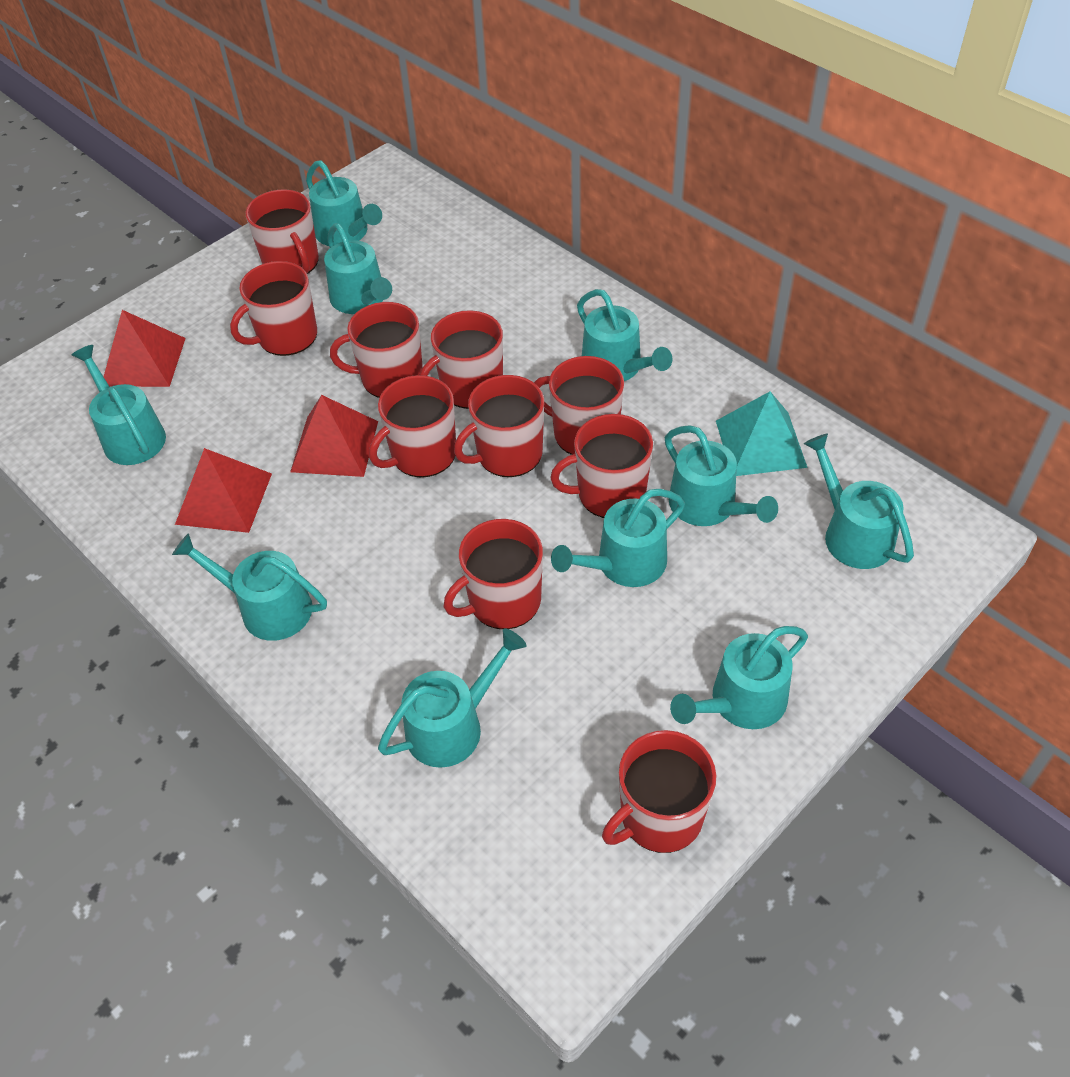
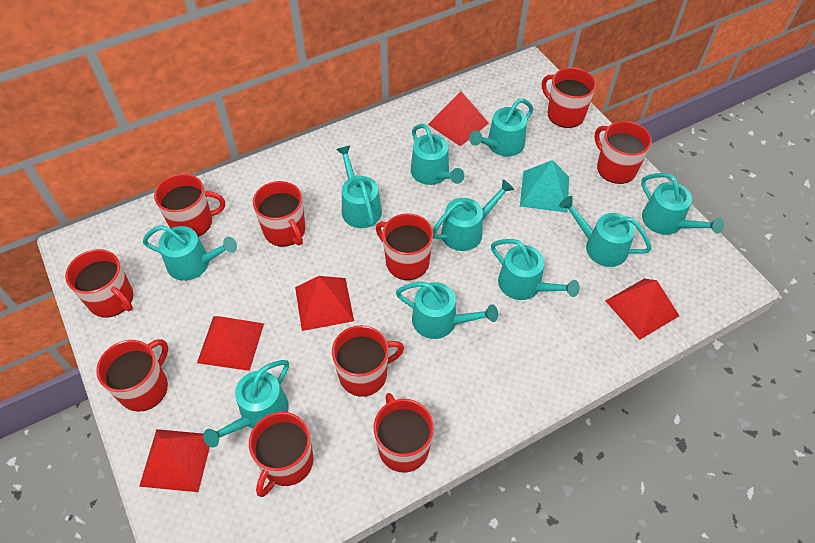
red pyramid: [104,310,186,387] [175,448,272,533] [290,395,378,477] = 3 -> [139,429,210,492] [197,316,264,371] [295,276,354,331] [428,92,489,147] [606,278,679,340] = 5

